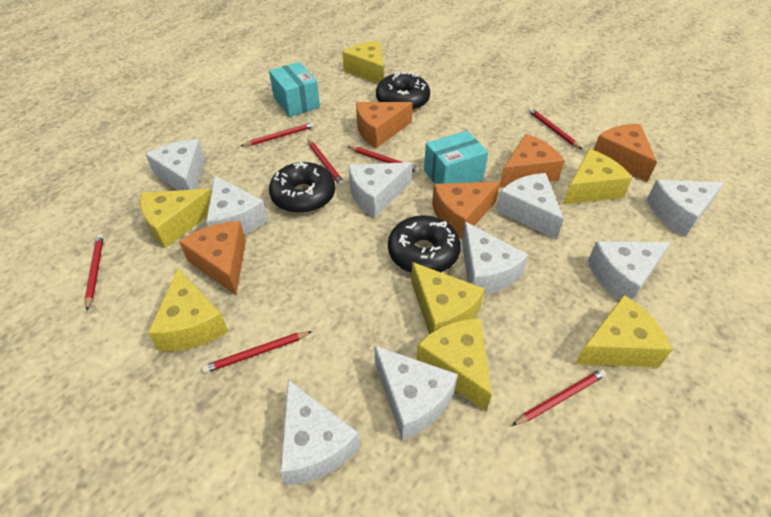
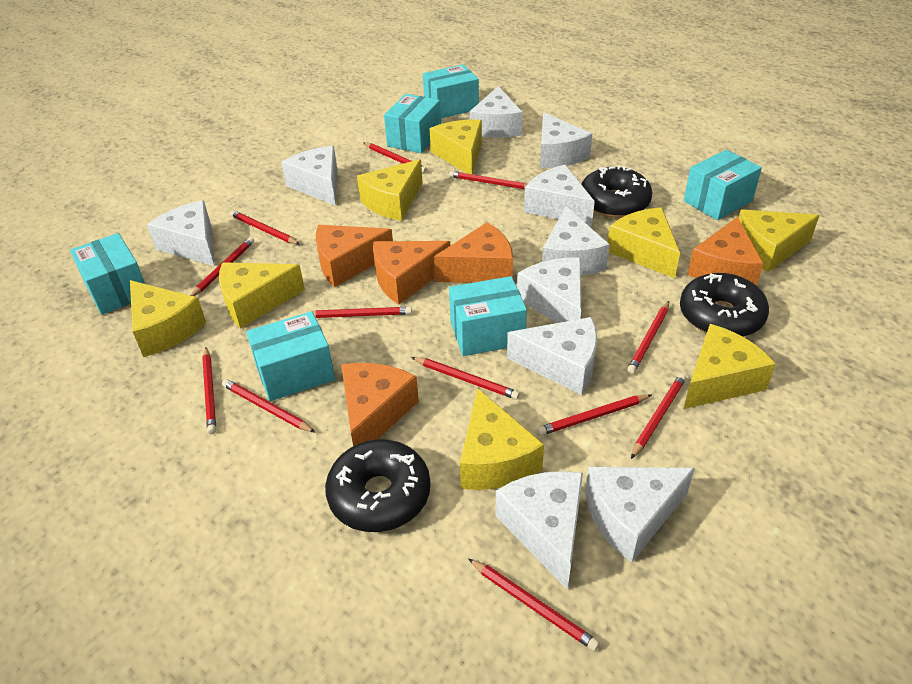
red pencil: [85,234,104,310] [202,331,312,373] [241,122,315,146] [307,139,345,186] [348,146,420,173] [512,369,606,426] [528,108,582,149] = 7 -> [191,237,254,296] [202,347,216,434] [222,379,316,433] [230,210,300,245] [312,307,412,318] [363,142,427,173] [411,357,520,400] [449,171,527,189] [468,558,600,651] [537,394,651,436] [627,301,669,374] [631,374,686,459] = 12
turquoise box: [269,62,320,117] [424,131,488,184] = 2 -> [70,233,145,315] [246,311,335,401] [384,94,441,153] [423,64,479,118] [449,276,527,356] [684,150,762,220] = 6
white cheese: [145,139,205,190] [206,175,268,234] [280,380,360,486] [349,162,413,218] [375,346,458,440] [462,222,528,295] [496,173,564,239] [588,241,671,300] [647,180,724,237] = 9 -> [147,200,214,266] [281,146,338,206] [470,86,523,138] [496,471,583,590] [507,317,597,395] [517,257,581,323] [524,165,595,226] [540,112,592,168] [542,206,610,276] [585,467,695,563] = 10
yellow cheese: [140,189,211,249] [148,268,229,351] [342,41,384,84] [411,262,485,334] [416,318,492,411] [563,149,632,205] [575,295,673,368] = 7 -> [130,280,206,357] [219,262,305,329] [357,159,423,221] [429,120,482,174] [460,388,544,490] [608,208,680,279] [684,324,776,409] [739,209,820,272] = 8

